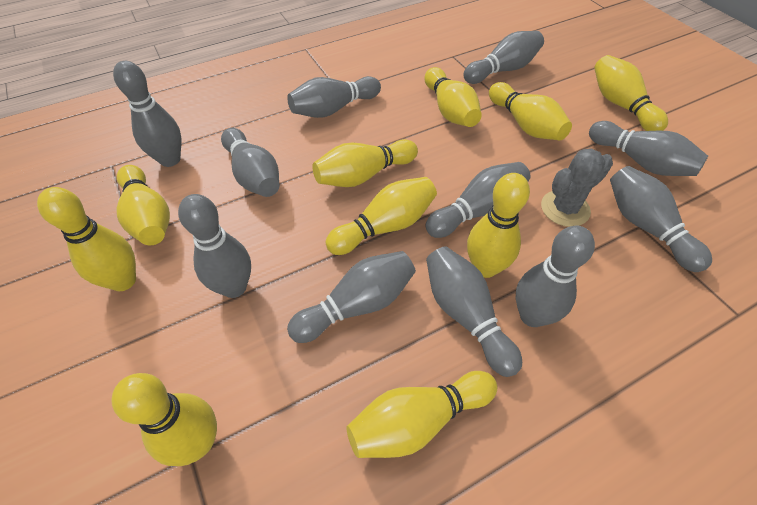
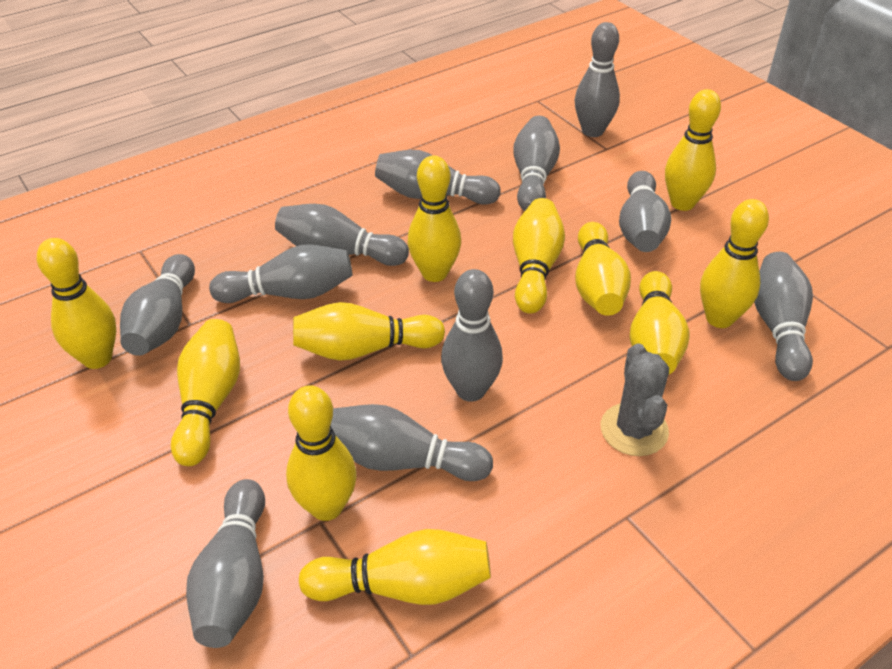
yellow bowling pin: [37,187,136,291] [111,373,217,466] [117,165,170,245] [312,139,418,187] [325,177,437,255] [346,371,497,458] [424,67,482,127] [467,173,530,278] [489,82,572,140] [594,55,668,131] = 10 -> [37,238,116,369] [171,319,240,466] [286,385,357,521] [293,302,445,361] [299,529,491,605] [408,156,461,282] [513,198,565,314] [575,222,631,316] [629,271,690,374] [665,89,721,211] [700,199,769,328] = 11

